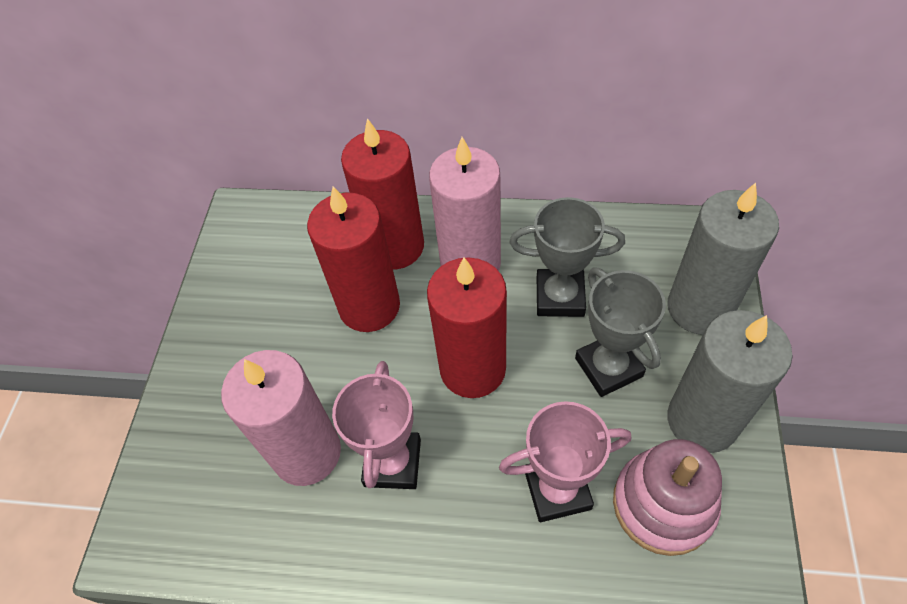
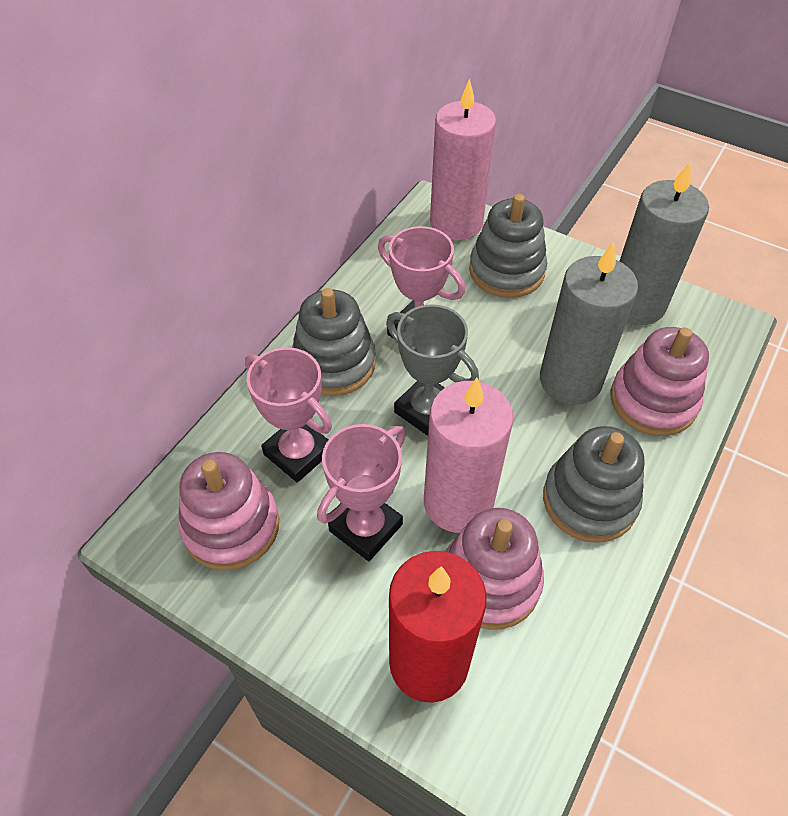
grey stacking toy: none = 0 -> [292,288,376,396] [469,194,547,298] [543,426,645,543] = 3
grey trophy: [510,197,625,317] [575,267,666,397] = 2 -> [386,304,479,436] = 1
pink stacking toy: [613,439,722,556] = 1 -> [178,452,279,570] [446,508,544,630] [611,327,709,436] = 3
pink trophy: [332,361,421,489] [499,401,631,522] = 2 -> [245,347,332,482] [317,424,406,561] [378,226,465,338] = 3
red candle: [307,186,400,332] [341,118,424,269] [427,257,507,398] = 3 -> [389,551,487,703] = 1

